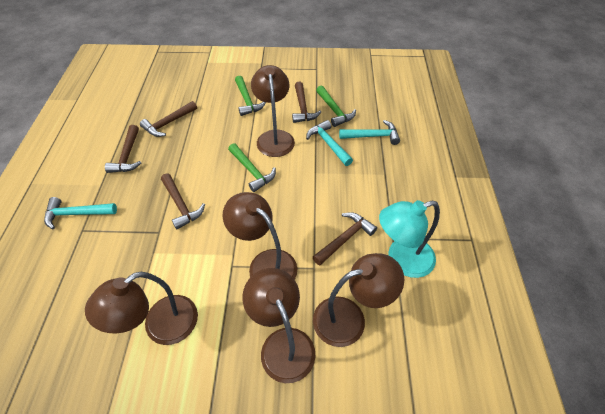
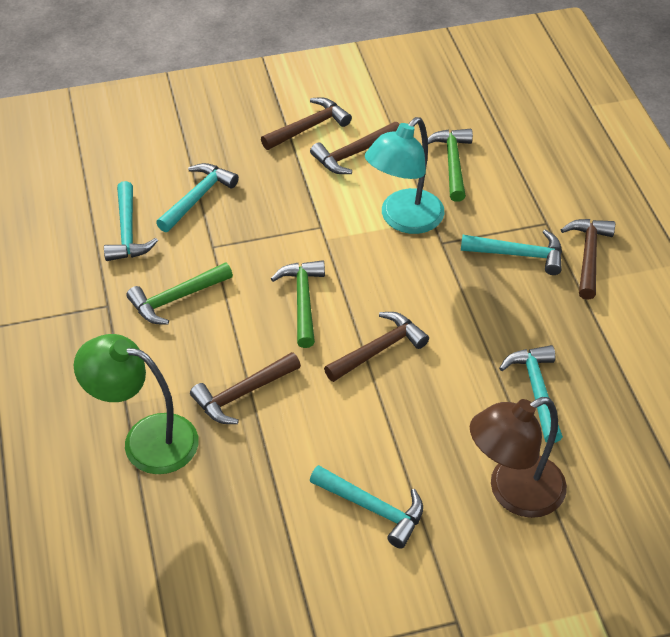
brown lamp: [85,272,198,345] [222,192,297,280] [242,268,316,383] [251,65,295,157] [313,253,404,347] = 5 -> [470,397,567,518] = 1
green lamp: none = 0 -> [74,334,199,474] = 1
turquoise hammer: [44,197,117,229] [306,120,353,166] [339,120,400,145] = 3 -> [104,181,158,261] [156,163,239,232] [310,465,423,549] [461,230,562,275] [499,345,563,443] = 5

